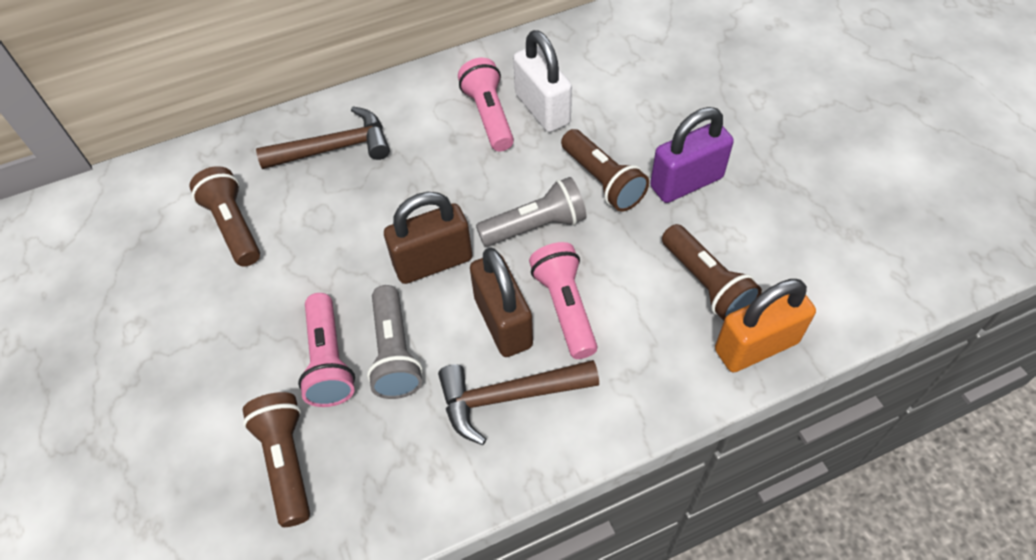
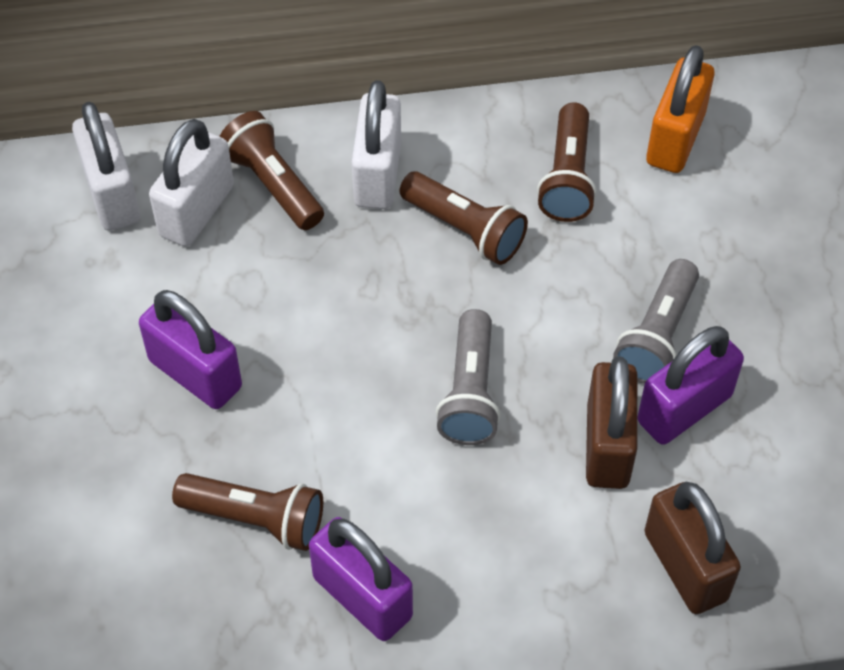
brown hammer: [256,106,390,169] [438,360,599,445] = 2 -> none = 0
pink flashlight: [298,293,355,407] [458,58,514,151] [529,242,597,359] = 3 -> none = 0
purple padlock: [650,107,734,203] = 1 -> [139,290,242,409] [309,517,413,641] [637,326,744,445] = 3
white padlock: [513,30,572,132] = 1 -> [72,102,140,231] [149,119,234,247] [352,80,401,209] = 3

